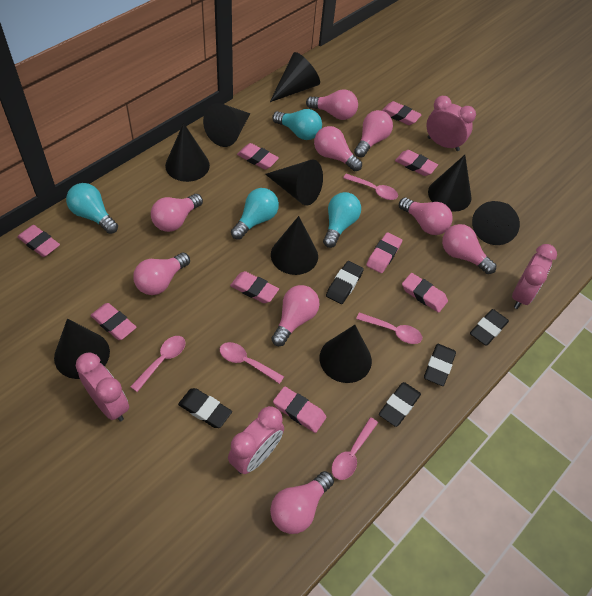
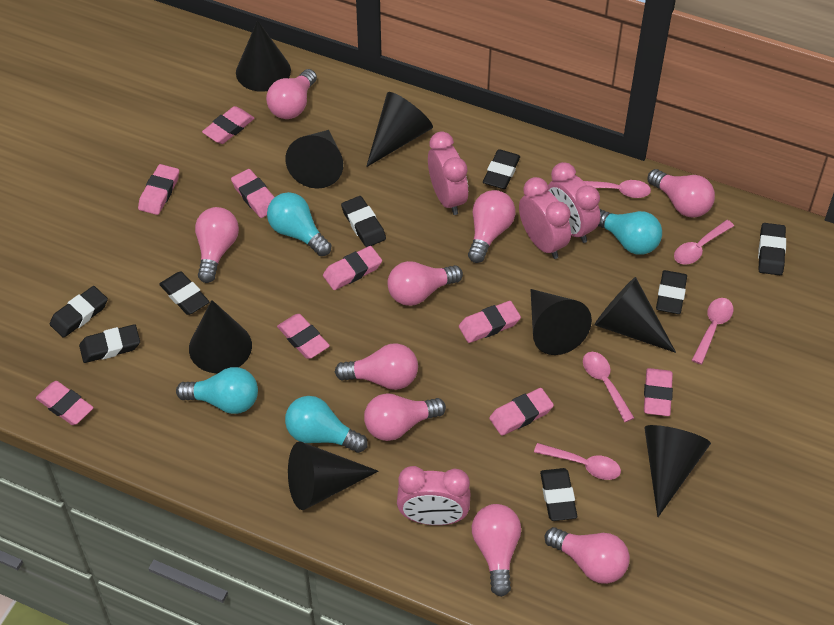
black cone: [54,319,110,379] [165,123,210,182] [203,103,250,147] [265,160,323,206] [270,52,320,102] [271,216,318,275] [320,325,372,383] [428,155,471,212] [472,201,520,245] = 9 -> [189,300,252,373] [236,20,291,92] [285,130,343,188] [288,441,378,510] [366,92,433,167] [530,289,592,355] [594,277,676,353] [645,425,711,517] = 8
black eraser: [178,388,232,428] [326,261,364,304] [379,382,421,427] [424,344,456,386] [470,309,509,345] = 5 -> [50,286,108,338] [79,324,140,363] [159,271,209,315] [341,196,386,247] [483,149,520,189] [540,468,577,521] [656,270,687,314] [758,223,786,275] = 8

